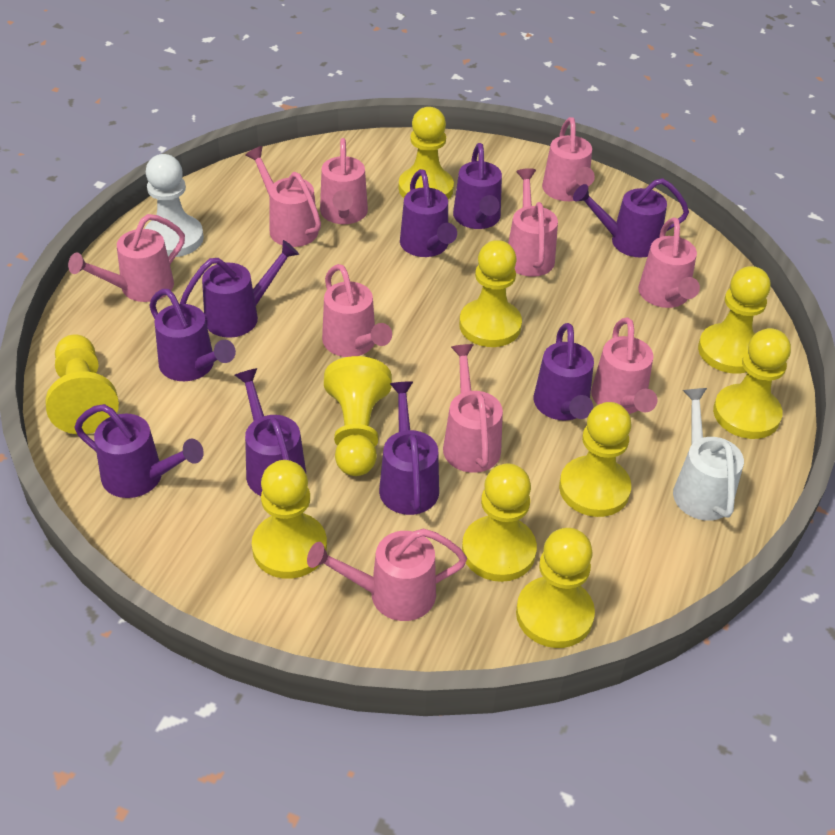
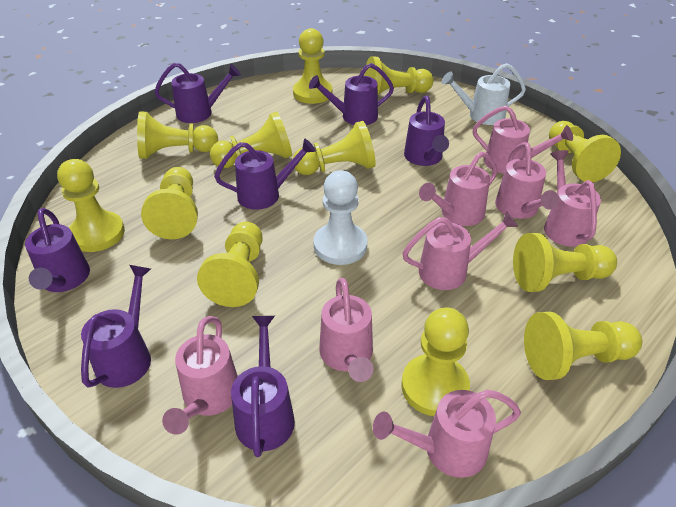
pink watering can: [68,214,185,302] [245,146,321,247] [307,528,467,621] [320,138,368,224] [322,264,392,357] [443,344,503,473] [508,168,558,277] [542,117,595,201] [591,317,657,414] [638,217,700,308] = 10 -> [162,316,238,435] [319,278,373,382] [373,390,521,478] [402,211,518,290] [419,152,498,226] [473,105,573,174] [495,142,559,219] [544,150,601,247] = 8
purple watering can: [74,404,204,498] [149,289,236,381] [180,240,299,338] [235,368,306,496] [379,381,439,515] [400,169,457,257] [453,143,502,229] [534,323,594,420] [573,178,689,258] = 9 -> [25,208,90,292] [81,265,151,388] [154,63,241,123] [214,138,316,210] [231,316,295,457] [309,63,394,125] [404,95,449,166] = 7
yellow pawn: [46,334,119,434] [252,460,327,579] [324,356,392,476] [399,107,454,199] [459,240,522,347] [462,463,537,582] [516,528,595,648] [559,402,631,517] [698,266,771,374] [713,328,791,439] = 10 -> [57,159,125,252] [137,111,218,159] [141,167,198,239] [197,222,263,307] [210,112,292,168] [293,28,333,104] [293,121,376,175] [364,56,434,95] [401,307,470,416] [513,233,617,292] [524,312,642,380] [549,121,621,182] = 12

